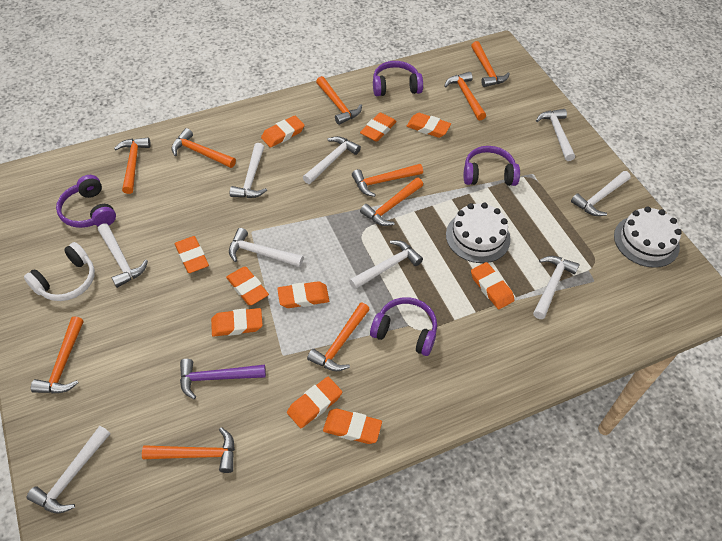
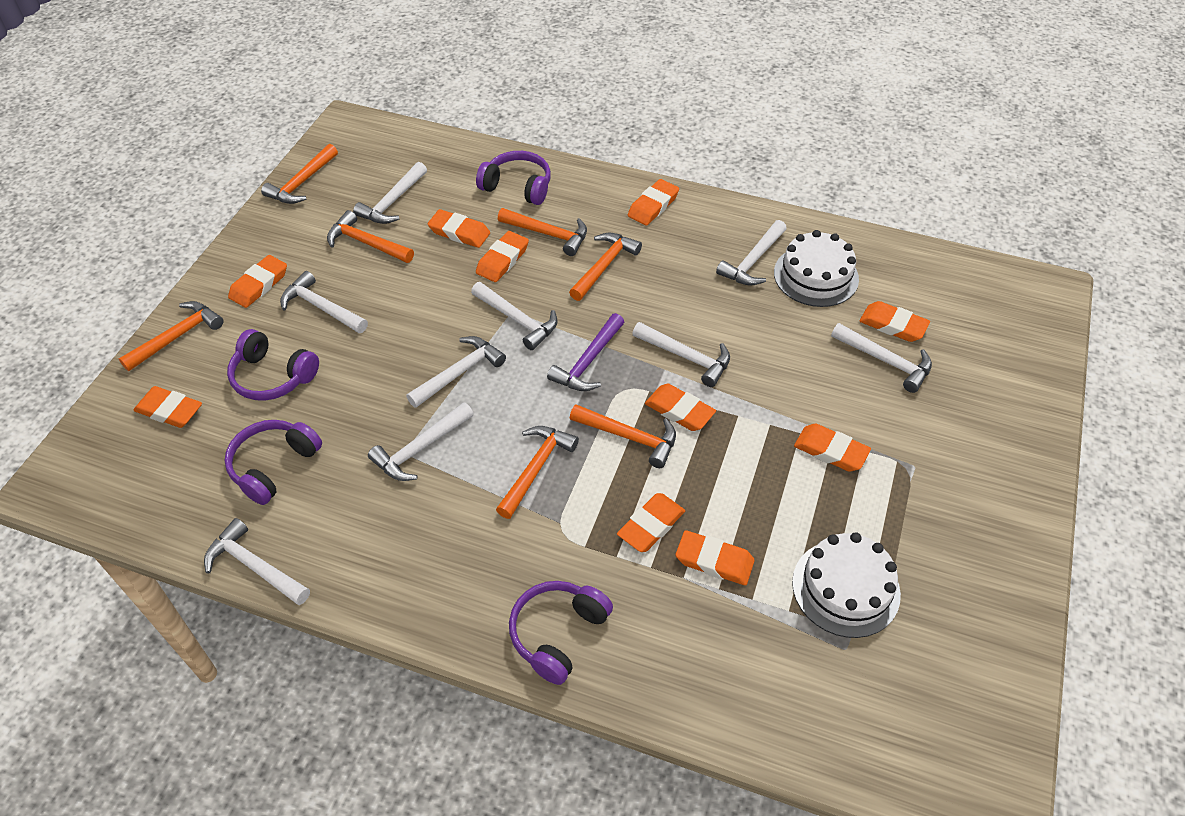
orange hammer: [31,316,84,393] [114,138,151,194] [142,427,235,473] [171,128,236,168] [307,303,370,371] [316,76,362,125] [352,164,423,197] [360,177,423,226] [444,72,486,121] [471,41,510,87] = 10 -> [119,301,224,371] [261,144,338,204] [327,210,414,263] [496,426,579,519] [498,208,587,256] [569,233,642,301] [570,404,676,468] = 7
white headphones: [24,242,95,301] = 1 -> none = 0

